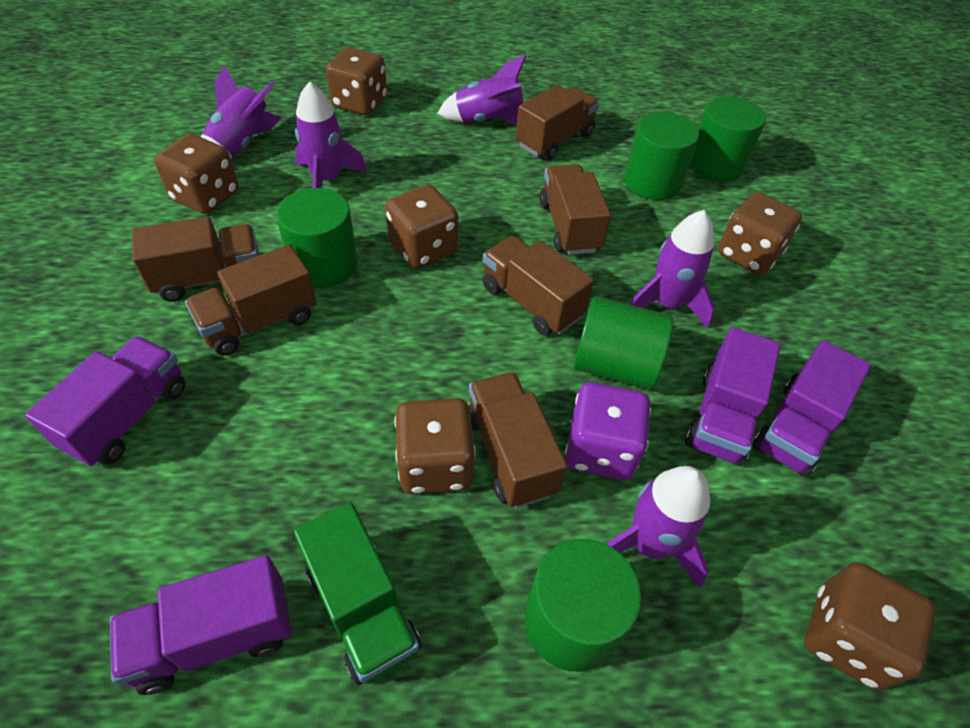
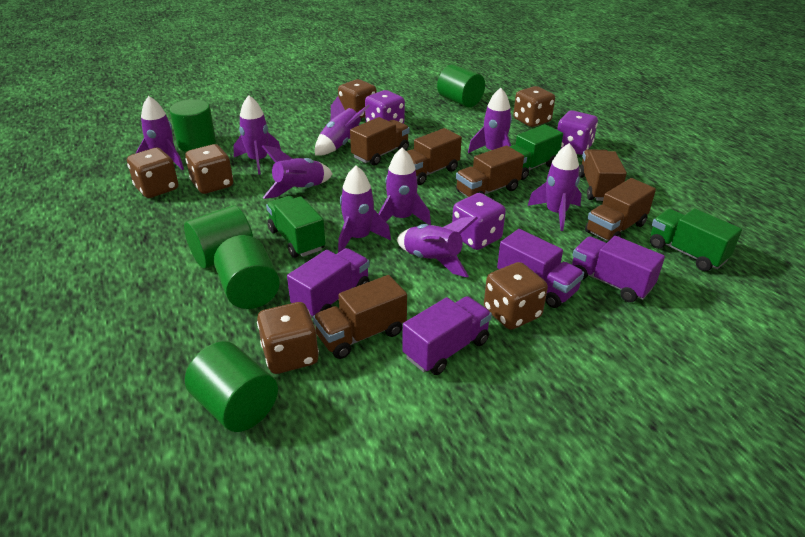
green truck: [294,502,422,685] = 1 -> [266,196,326,258] [509,124,563,180] [650,209,742,271] = 3
purple dice: [565,382,651,480] = 1 -> [365,90,405,124] [452,193,506,250] [557,110,598,155] = 3
purple rocket: [201,66,282,159] [295,81,367,188] [437,55,526,126] [606,466,711,588] [630,210,715,328] = 5 -> [135,96,184,170] [233,95,281,174] [262,145,332,199] [315,96,370,156] [338,166,391,253] [378,148,431,225] [397,216,478,277] [468,88,512,153] [528,143,581,231] = 9

